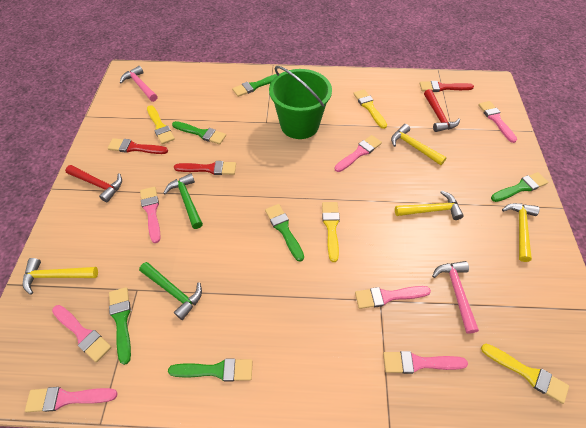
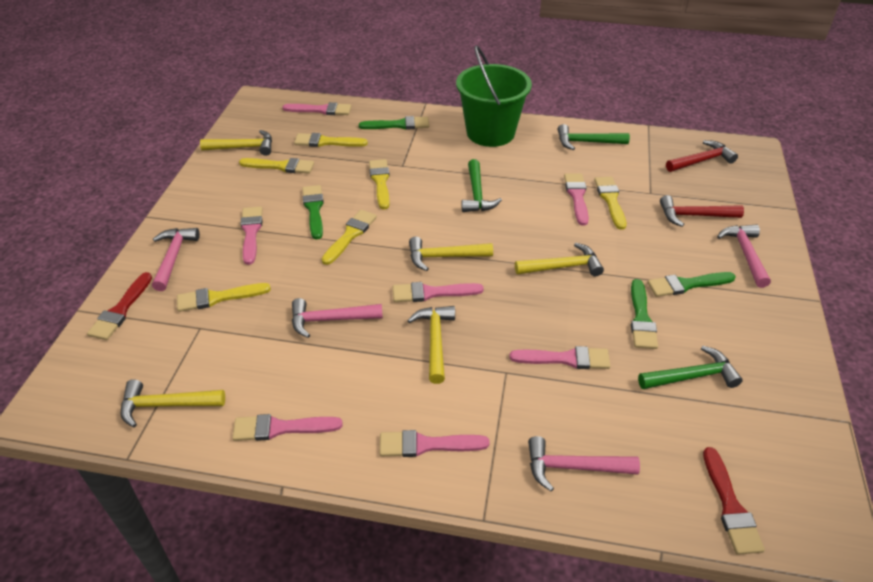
green brush: [109,287,131,365] [168,359,253,381] [172,121,226,144] [232,74,277,97] [265,204,304,262] [491,172,548,202] = 6 -> [302,185,324,239] [359,116,429,129] [631,279,658,349] [648,272,736,297] = 4
green hammer: [139,262,202,320] [163,174,203,229] = 2 -> [462,159,502,212] [558,124,630,150] [638,346,743,389] = 3
pink hammer: [120,66,157,102] [432,261,479,334] = 2 -> [152,228,200,291] [292,298,383,338] [528,436,640,491] [717,224,771,288] = 4
red brush: [107,138,168,154] [174,161,236,175] [420,81,474,92] = 3 -> [87,272,152,340] [703,447,765,555] = 2
yellow brush: [147,105,175,144] [322,202,340,262] [353,89,387,129] [481,344,569,404] = 4 -> [177,283,271,312] [239,158,314,174] [294,133,368,147] [322,210,377,265] [369,159,390,209] [594,177,627,230] = 6
yellow hammer: [23,258,98,295] [391,124,447,165] [395,191,464,220] [502,203,540,262] = 4 -> [121,379,225,427] [200,130,272,156] [407,306,455,384] [409,237,493,271] [515,243,604,276] = 5

